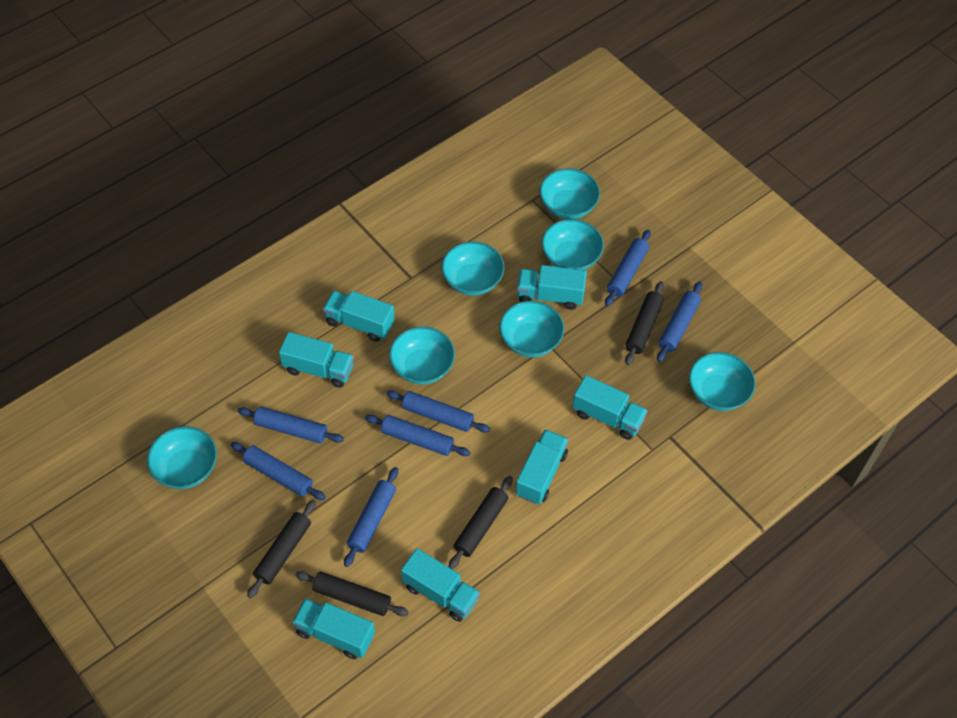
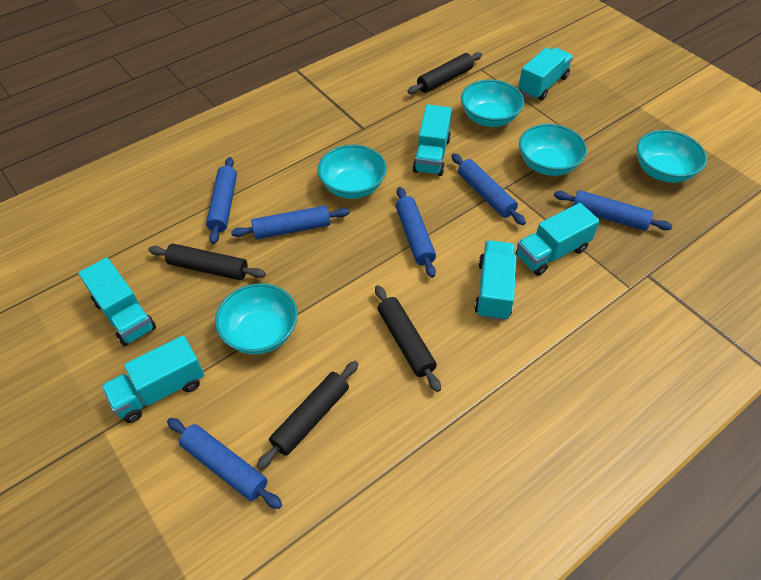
blue rolling pin: [231,442,326,500] [238,406,344,443] [344,467,398,567] [365,415,470,456] [386,390,490,433] [605,230,651,306] [657,281,702,362] = 7 -> [167,418,282,509] [206,157,237,244] [231,206,350,239] [396,187,436,278] [451,153,526,225] [554,190,672,231] = 6
turquoise bowl: [147,426,217,489] [389,327,455,384] [441,242,505,296] [499,301,564,357] [540,168,600,219] [542,219,604,270] [689,352,755,411] = 7 -> [215,283,298,355] [318,145,387,199] [461,80,524,127] [519,124,587,176] [637,130,707,183] = 5
turquoise truck: [279,332,354,388] [292,598,375,659] [323,291,395,342] [401,548,480,622] [515,429,568,504] [517,265,587,310] [572,375,648,440] = 7 -> [78,258,156,346] [102,335,204,423] [413,104,452,176] [474,240,517,321] [516,203,600,276] [518,47,573,100] = 6

